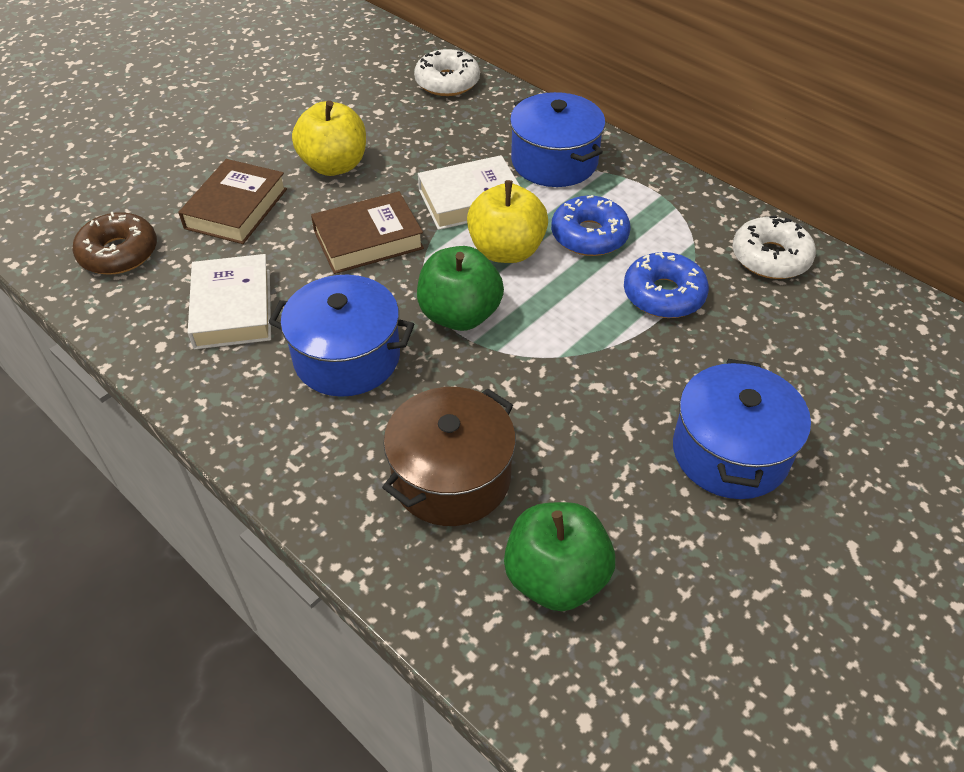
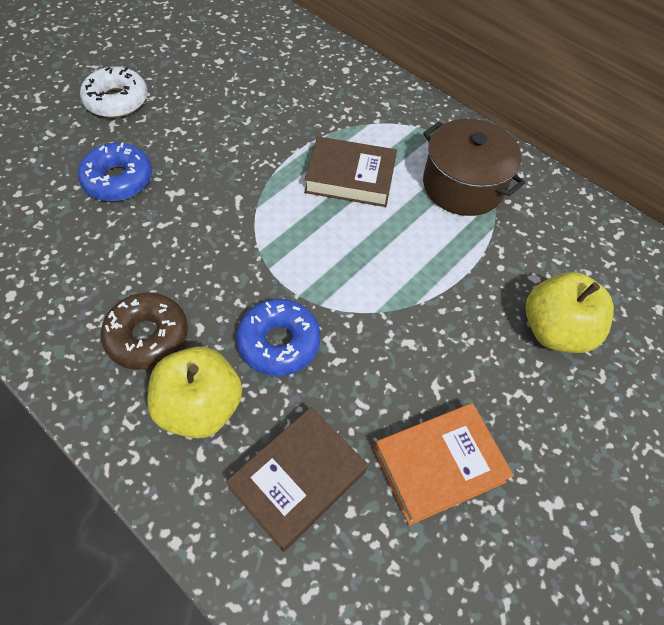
blue pot: [268,275,414,397] [510,92,605,187] [673,359,811,499] = 3 -> none = 0
green apple: [417,246,504,331] [504,502,615,611] = 2 -> none = 0
orange book: none = 0 -> [374,403,514,526] = 1
white book: [188,254,271,349] [418,155,520,230] = 2 -> none = 0
white donut: [414,49,480,96] [732,216,816,279] = 2 -> [80,66,148,118] = 1

